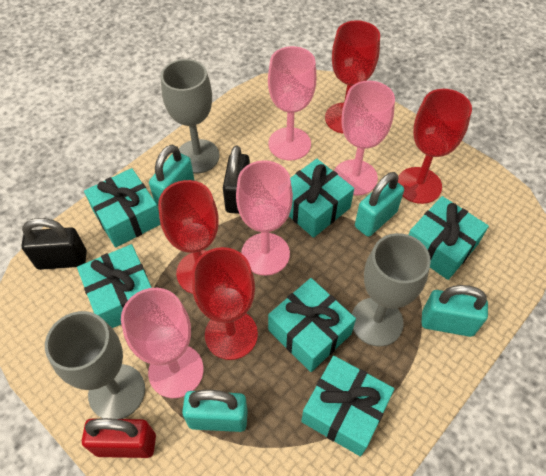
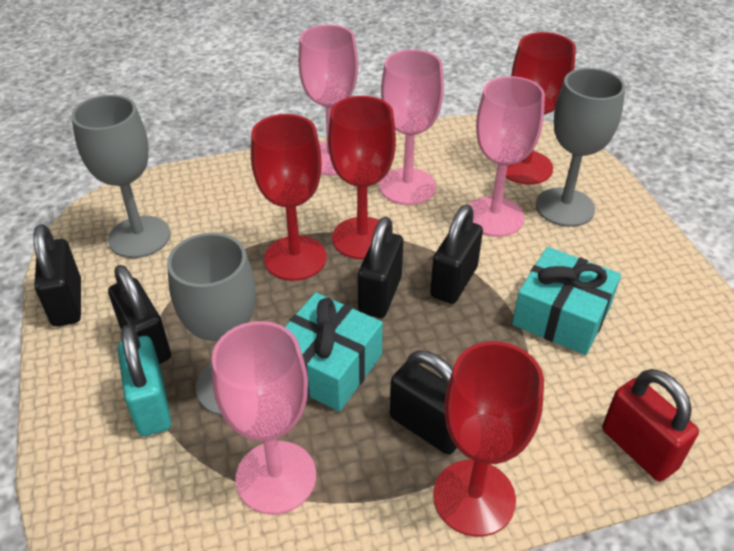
black padlock: [21,218,87,270] [223,145,250,214] = 2 -> [34,224,81,327] [108,265,171,364] [358,217,403,318] [390,350,457,455] [430,205,483,304] = 5
turquoise gift: [77,244,152,328] [84,168,161,248] [268,278,356,372] [289,159,354,238] [301,356,394,457] [409,196,489,280] = 6 -> [285,292,383,412] [512,247,621,355] = 2
turquoise padlock: [149,145,195,207] [182,390,248,432] [355,172,404,237] [421,285,488,337] = 4 -> [118,324,171,436] = 1

